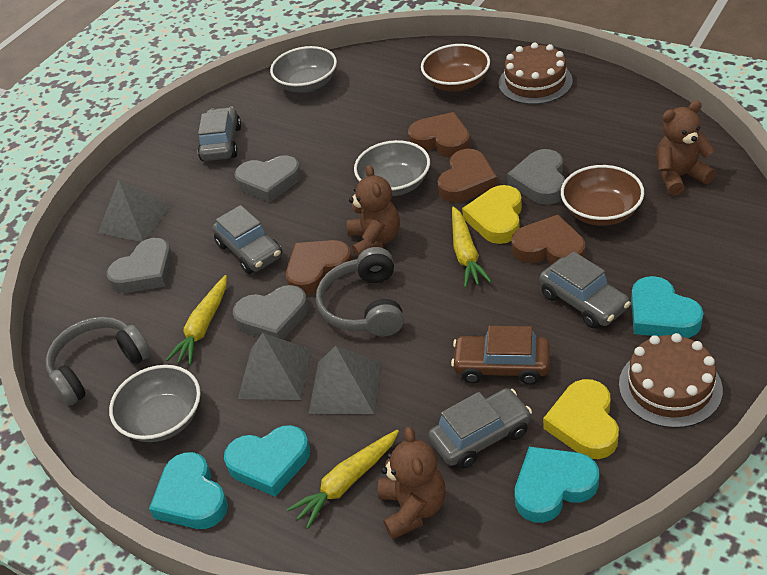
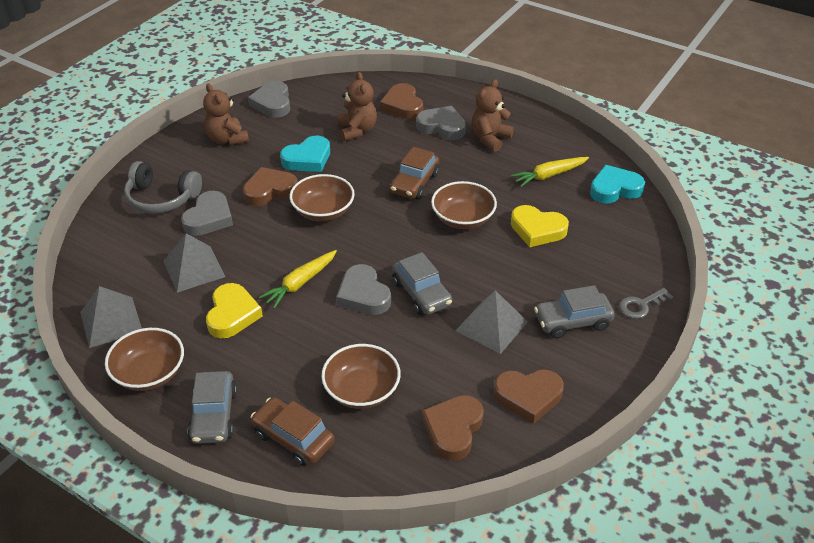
brown bowl: [421,44,490,92] [561,165,644,226] = 2 -> [105,328,184,391] [290,174,355,221] [321,344,401,409] [431,181,497,229] = 4
brown cake: [499,42,573,104] [619,333,723,428] = 2 -> none = 0
brown car: [451,326,550,385] = 1 -> [250,397,335,466] [390,147,440,200] = 2
grey bowl: [109,365,201,442] [270,46,337,93] [354,140,430,196] = 3 -> none = 0
grey car: [198,107,241,161] [212,205,282,274] [428,388,532,469] [539,252,631,329] = 4 -> [188,371,237,444] [392,252,452,315] [534,285,615,338] = 3
grey headphones: [45,317,151,406] [316,247,404,337] = 2 -> [124,161,202,214] = 1
grey key: none = 0 -> [619,288,673,319] = 1
turquoise heart: [149,452,228,529] [224,425,310,497] [515,447,599,523] [631,276,703,338] = 4 -> [280,136,330,172] [590,165,645,203] = 2
yellow carrot: [166,275,227,365] [287,430,399,529] [452,206,491,288] = 3 -> [259,250,337,309] [511,157,589,187] = 2

